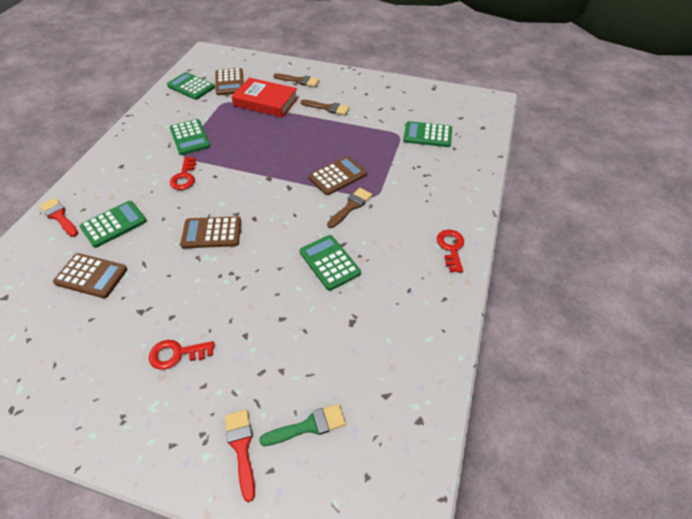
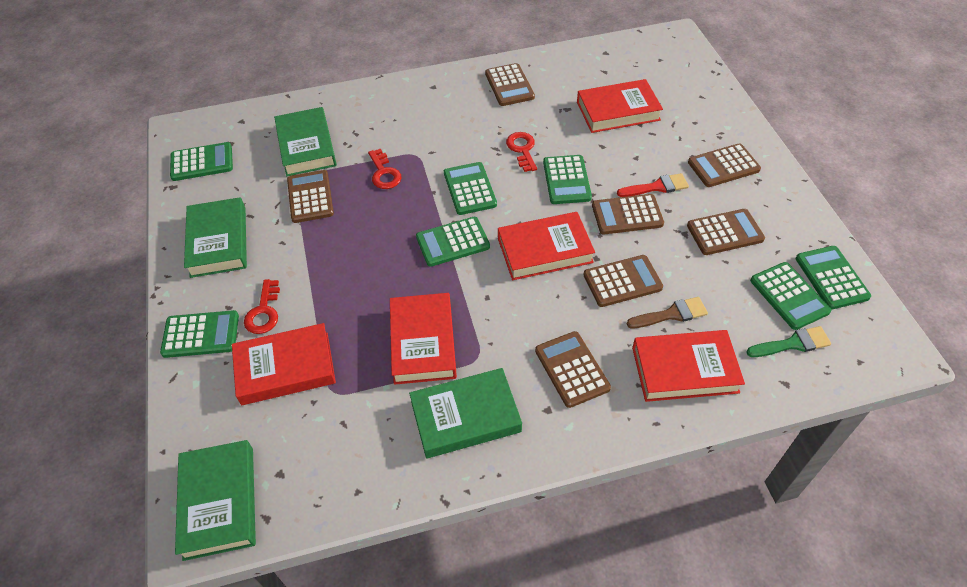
brown brush: [273,73,319,87] [300,100,350,115] [327,188,372,228] = 3 -> [627,297,708,328] = 1
brown calculator: [53,253,128,298] [180,216,241,248] [216,68,244,95] [309,156,367,195] = 4 -> [287,170,334,223] [485,63,535,106] [535,331,611,408] [584,255,663,307] [592,194,664,234] [687,209,765,255] [688,143,761,187] = 7
green book: none = 0 -> [175,440,256,561] [184,197,247,278] [274,107,337,176] [409,368,522,458] = 4
green calculator: [80,201,147,248] [167,72,215,100] [170,119,210,155] [300,235,361,291] [403,121,452,147] = 5 -> [160,310,239,358] [170,142,233,181] [416,217,490,267] [444,162,497,215] [543,155,592,204] [750,262,831,330] [796,246,871,309] = 7
red book: [231,78,298,118] = 1 -> [232,323,336,405] [390,293,457,385] [498,212,595,280] [577,79,663,133] [632,330,745,402] = 5
red brush: [39,198,78,237] [225,409,255,502] = 2 -> [617,173,689,197] = 1

